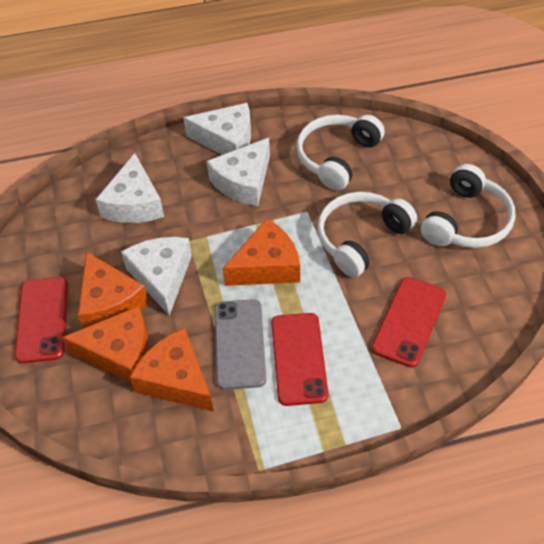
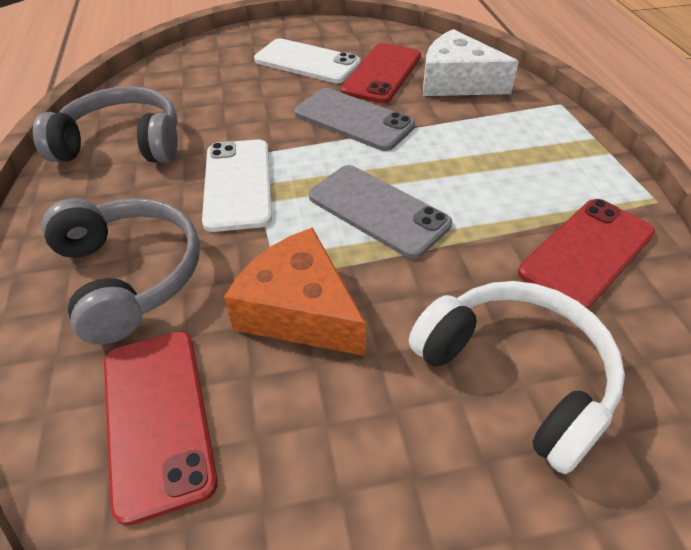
grey headphones: none = 0 -> [33,86,178,163] [42,198,200,344] = 2
grey phone: [215,299,266,390] = 1 -> [294,88,415,151] [309,165,452,259] = 2
orange cheese: [62,306,149,383] [78,252,149,329] [130,328,214,411] [222,219,300,286] = 4 -> [224,228,366,356] = 1
white cheese: [95,153,164,223] [121,237,192,316] [183,103,251,155] [207,138,270,206] = 4 -> [423,29,519,96] = 1
white headphones: [297,115,385,190] [317,192,417,277] [421,164,515,248] = 3 -> [409,281,625,474] = 1
white phone: none = 0 -> [202,139,272,232] [254,38,361,83] = 2

